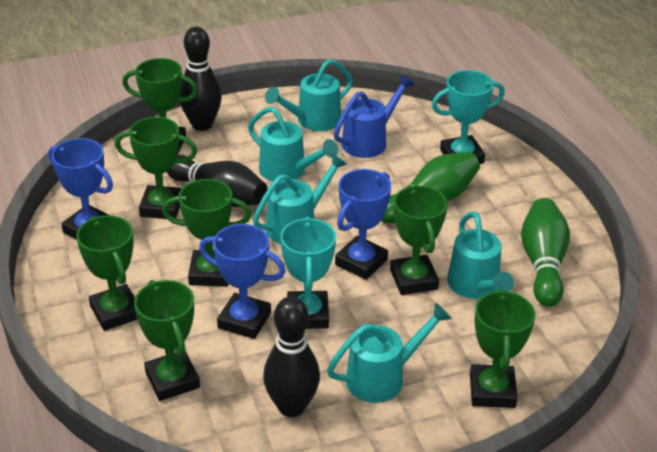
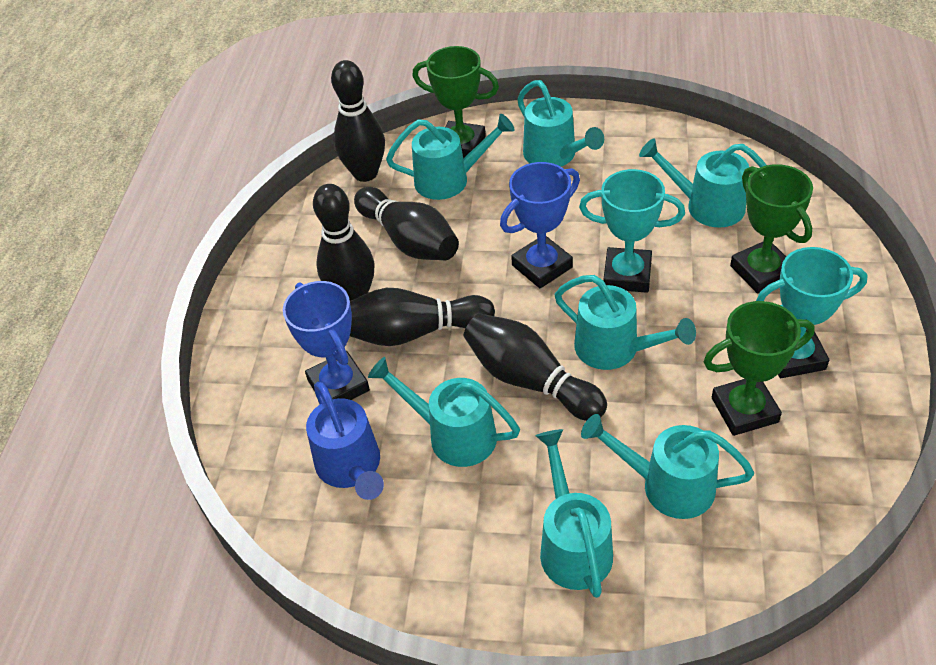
black bowling pin: [167,155,268,207] [179,27,222,131] [263,296,320,417] = 3 -> [313,184,374,301] [331,60,385,182] [350,288,495,346] [354,187,459,260] [464,313,607,421] = 5
blue trophy: [48,138,113,240] [199,224,286,339] [335,169,391,280] = 3 -> [283,281,370,400] [500,162,580,288] = 2
green bowling pin: [381,151,480,224] [521,198,570,307] = 2 -> none = 0
green trophy: [76,215,137,331] [115,117,197,219] [122,58,198,155] [134,280,200,401] [162,179,252,287] [390,185,447,295] [470,288,535,408] = 7 -> [412,46,499,158] [704,301,815,436] [730,164,813,293] = 3
turquoise watering can: [248,107,338,181] [253,153,348,244] [265,59,353,131] [327,303,452,403] [447,211,514,299] = 5 -> [368,357,520,467] [386,114,515,200] [517,80,604,167] [535,429,613,598] [554,275,696,370] [581,414,754,519] [639,139,766,228] = 7

